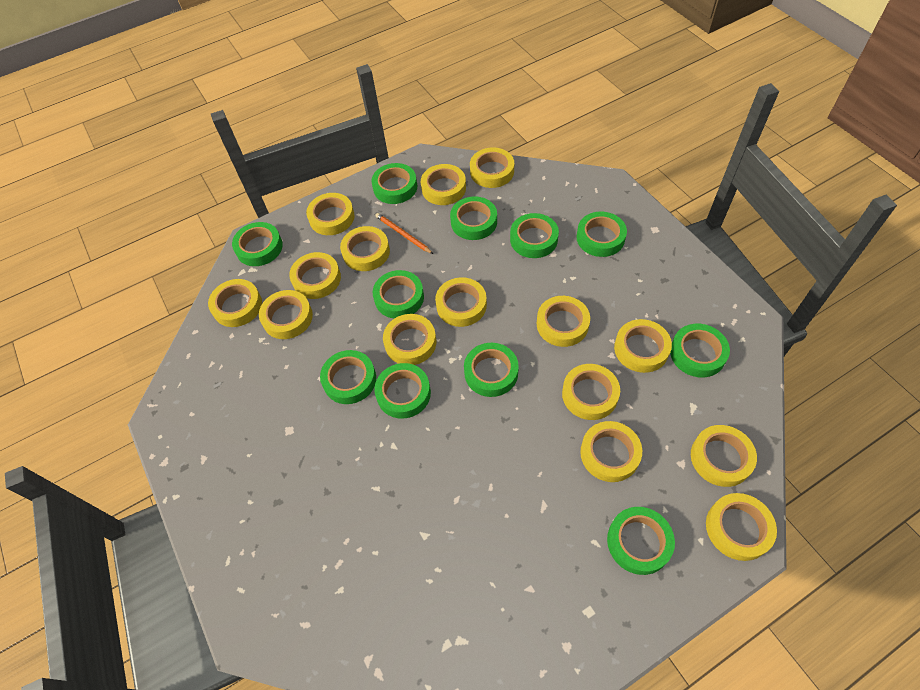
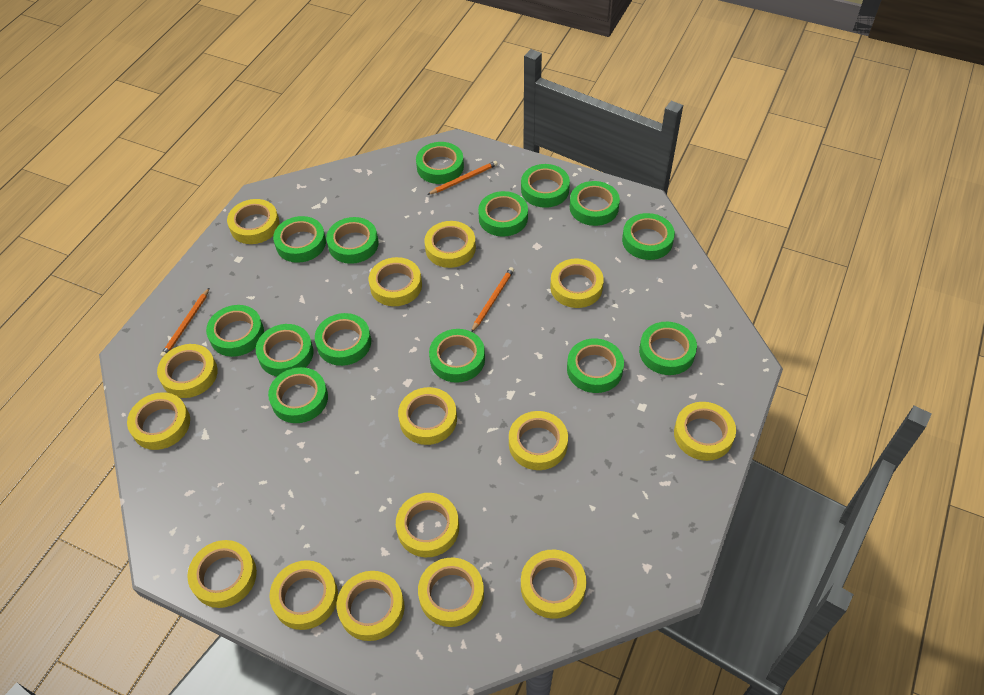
green tape: [232,222,283,266] [320,350,376,404] [371,163,417,204] [373,270,424,319] [374,363,431,419] [450,196,497,240] [464,343,519,397] [510,213,559,258] [577,212,627,257] [607,507,675,575] [670,324,730,378] = 11 -> [206,305,264,357] [256,324,314,376] [268,367,328,423] [273,216,326,263] [315,313,371,366] [326,217,378,264] [416,142,464,184] [429,329,485,383] [478,191,528,237] [521,164,570,208] [567,338,624,393] [570,181,620,226] [622,213,675,260] [639,322,697,375] = 14
orange pencil: [375,213,433,254] = 1 -> [160,288,209,357] [427,161,498,195] [471,267,514,332] = 3

